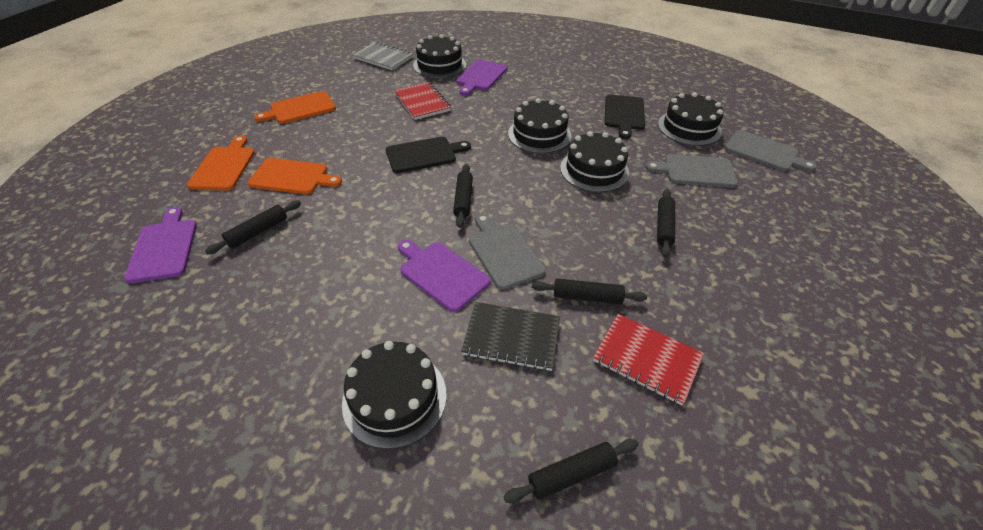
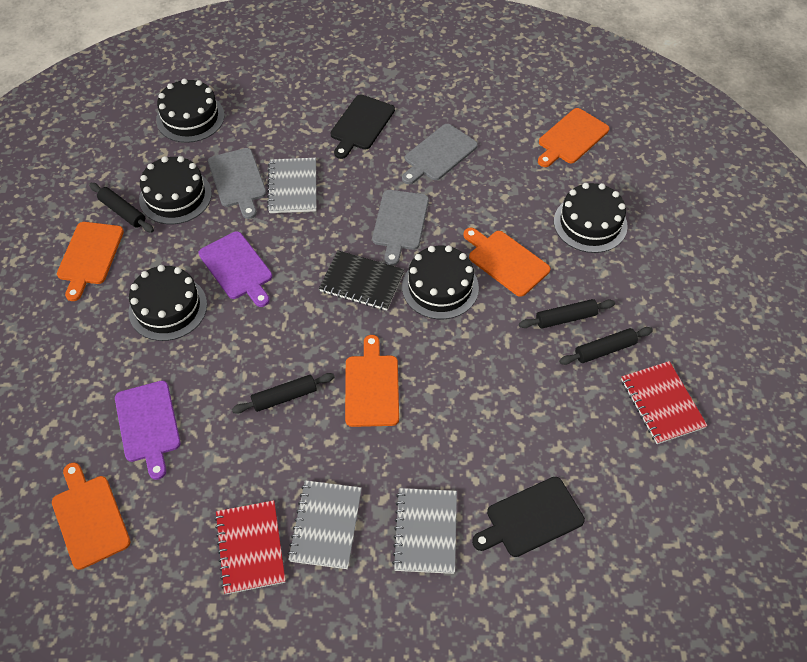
black rolling pin: [205,200,301,255] [453,164,473,228] [504,439,638,503] [532,278,647,304] [657,189,675,258] = 5 -> [89,183,154,233] [232,373,334,414] [519,299,615,329] [559,327,653,365] = 4
grey notebook: [353,42,413,70] = 1 -> [267,158,317,213] [288,480,362,569] [392,488,457,574] = 3
orange cutting board: [187,135,255,191] [248,158,342,194] [254,91,336,124] = 3 -> [52,463,131,570] [57,222,124,301] [345,335,399,427] [463,228,550,297] [538,108,609,167] = 5
purple cutting board: [124,207,197,283] [398,240,490,312] [456,59,507,95] = 3 -> [115,381,181,480] [198,231,272,307] = 2

